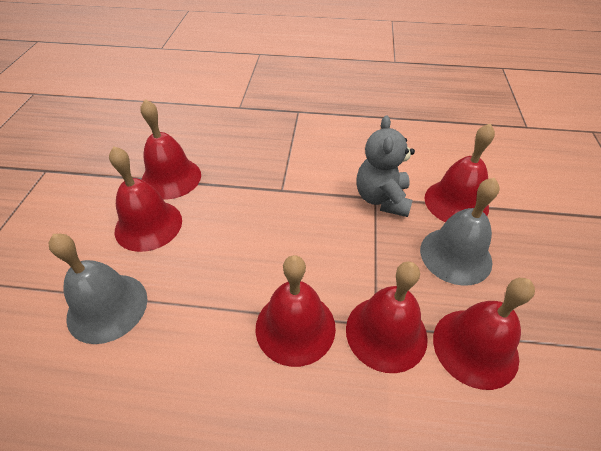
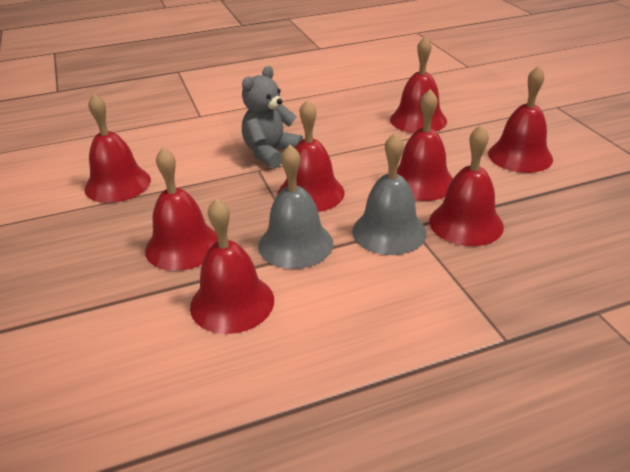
red bell: [109,147,182,252] [140,99,201,199] [255,255,336,367] [346,262,428,373] [425,123,495,222] [433,278,535,390] = 6 -> [84,94,151,203] [145,147,218,271] [190,198,274,334] [277,99,345,212] [390,36,447,133] [397,89,453,201] [429,125,504,246] [488,66,553,173] = 8

